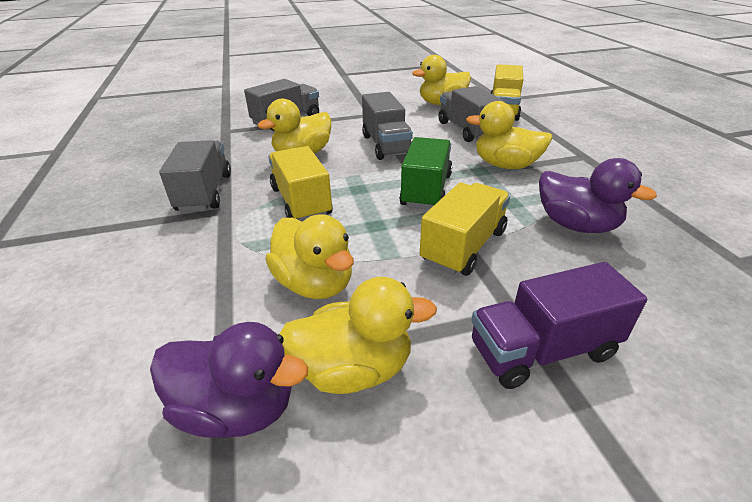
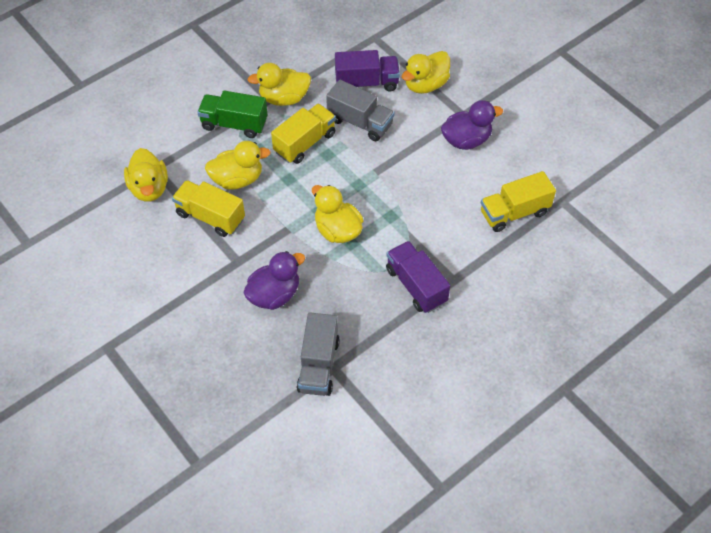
grey truck: [159,140,231,212] [244,79,319,131] [362,92,413,160] [439,86,505,142] = 4 -> [297,313,339,396] [326,80,395,141] = 2
purple truck: [471,262,647,389] = 1 -> [335,50,400,91] [386,241,450,313] = 2

